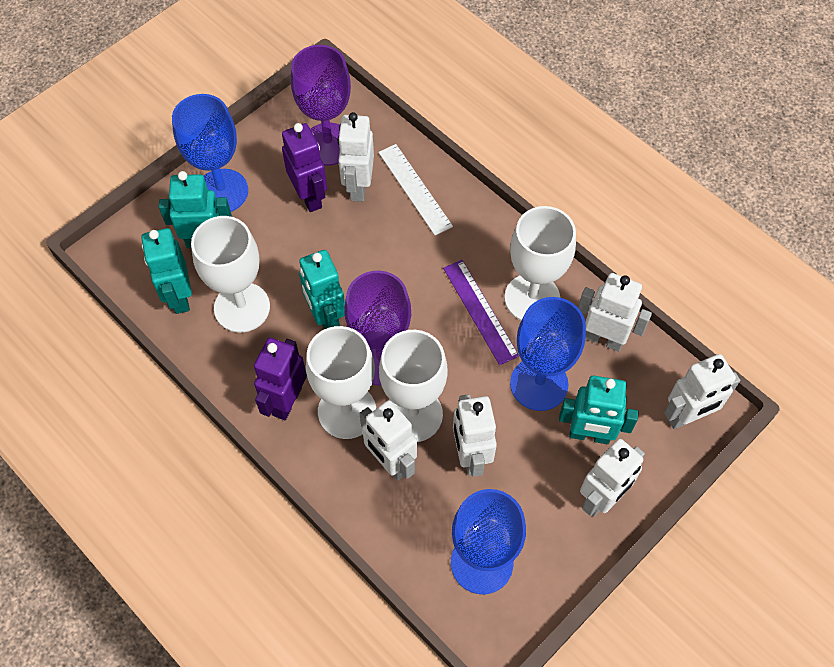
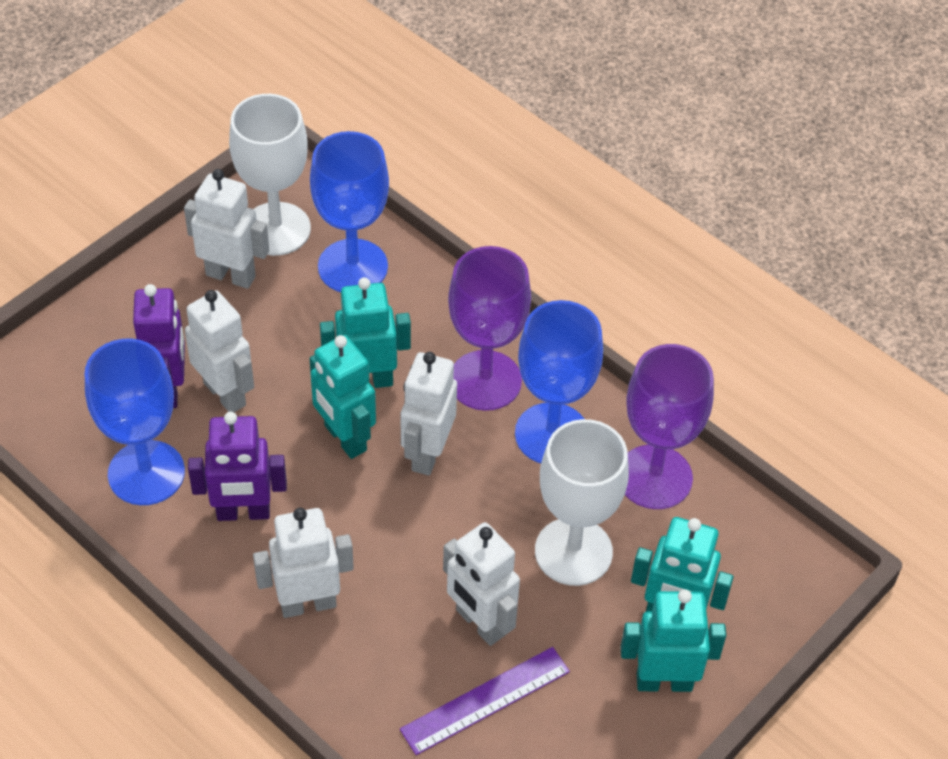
white goblet: [191,216,270,333] [306,326,376,439] [379,330,448,442] [505,206,576,320] = 4 -> [229,94,311,256] [535,419,629,586] = 2
white robot: [338,112,374,202] [360,400,417,480] [453,394,497,477] [578,273,652,352] [580,439,645,516] [664,354,740,429] = 6 -> [184,169,269,289] [185,290,254,412] [253,508,354,618] [401,352,457,476] [443,522,520,646] = 5
white ruler: [378,144,453,235] = 1 -> none = 0

